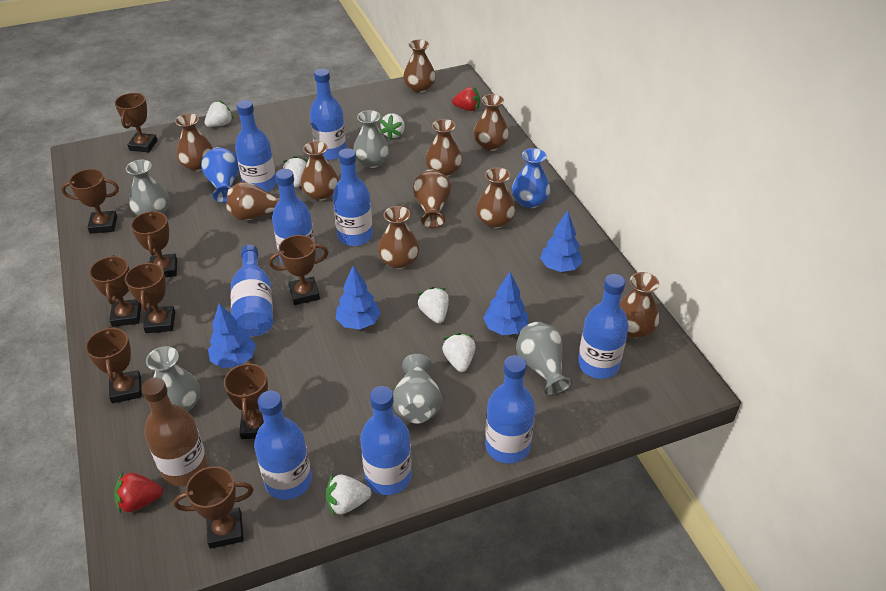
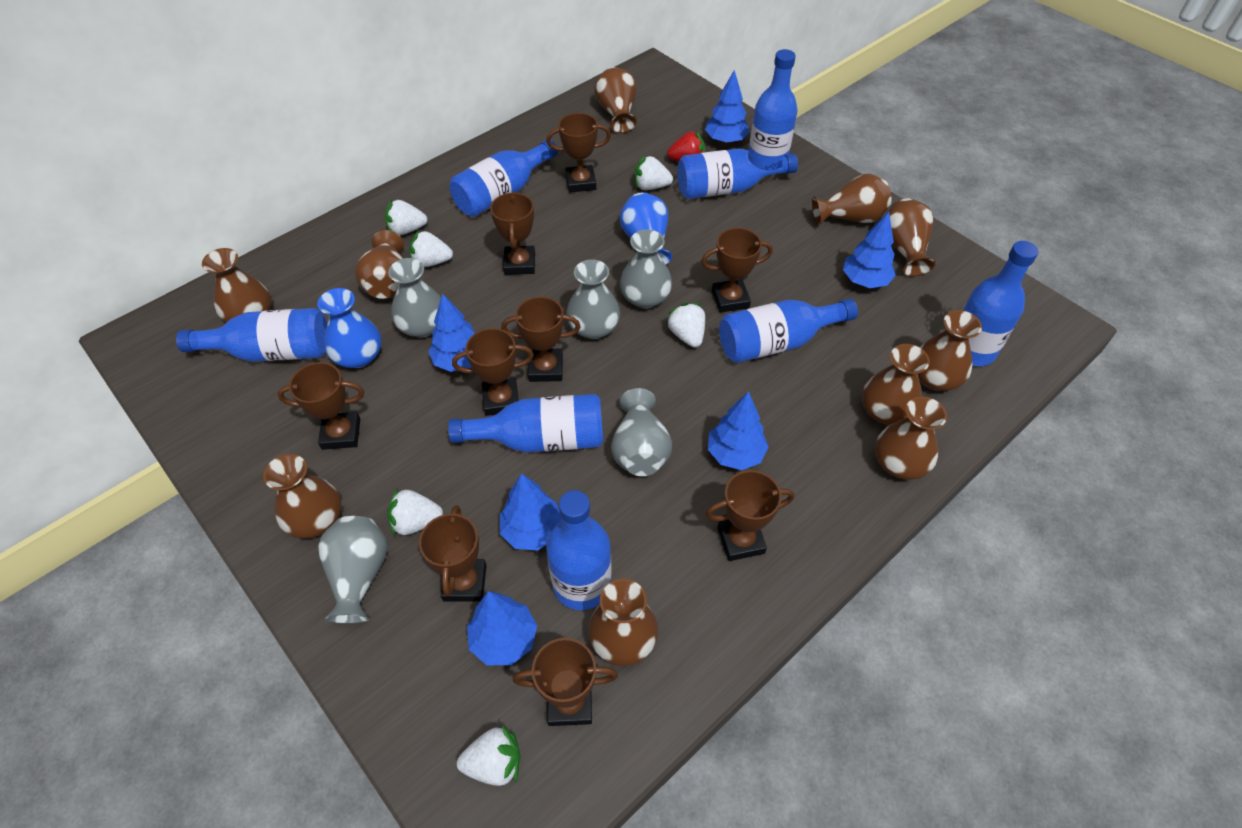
blue bottle: [231,245,273,336] [235,100,277,192] [254,391,312,500] [272,169,315,263] [310,68,346,160] [333,148,373,246] [360,386,412,495] [485,355,535,464] [578,274,629,379] = 9 -> [176,308,327,362] [448,394,603,453] [450,140,558,217] [546,490,612,610] [677,148,798,199] [719,299,858,363] [749,49,798,158] [963,241,1038,366] = 8
blue tree: [208,303,256,368] [336,266,381,330] [483,272,528,335] [540,211,583,272] = 4 -> [428,294,475,372] [467,591,537,665] [500,473,563,550] [705,70,749,144] [708,391,769,470] [843,212,896,288] = 6
brown bottle: [141,377,208,486] = 1 -> none = 0
red strawberry: [114,472,163,514] [452,87,480,111] = 2 -> [667,131,705,162] = 1

